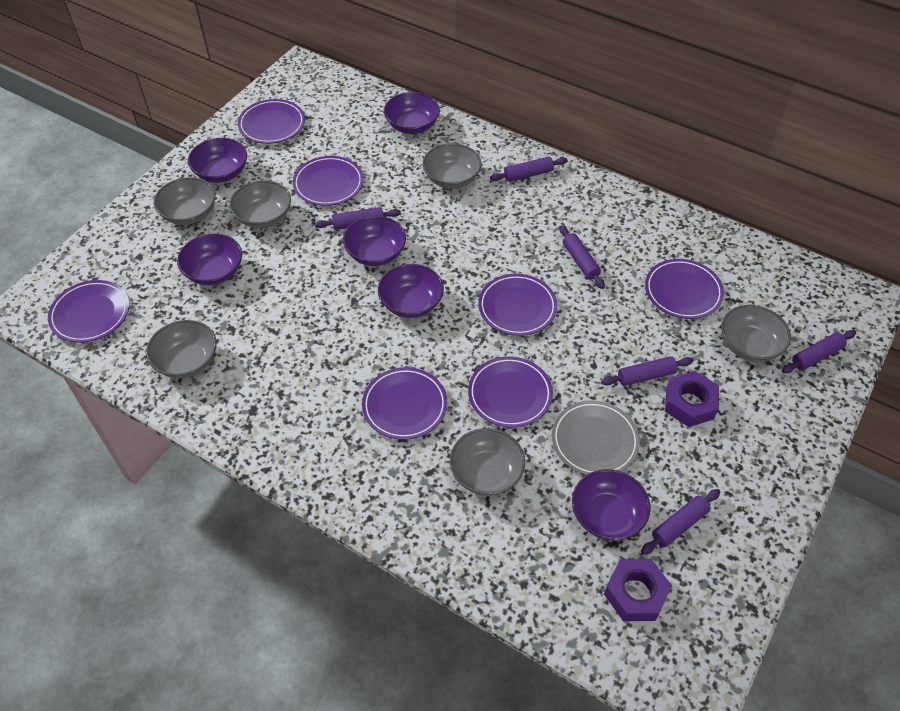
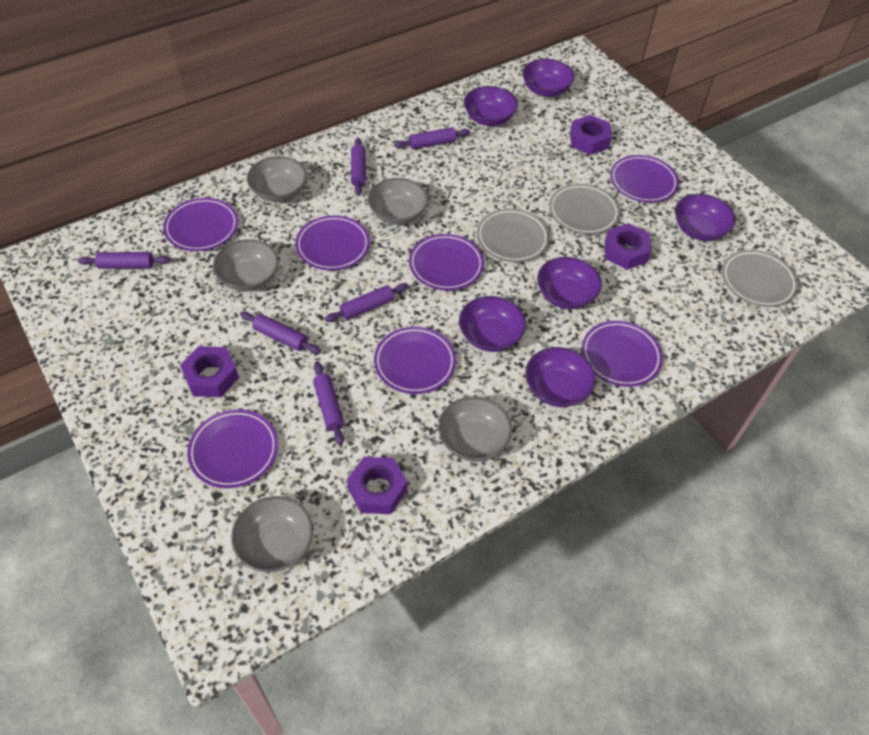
grey bowl: [146,320,217,378] [154,177,216,225] [230,180,291,228] [422,143,482,189] [450,428,525,496] [721,305,791,362] = 6 -> [213,239,279,291] [231,496,313,572] [247,156,307,202] [368,178,428,225] [438,396,512,462] = 5
grey plate: [552,401,640,475] = 1 -> [477,209,550,262] [549,184,620,235] [722,250,798,307] = 3
purple nut: [604,559,672,621] [665,371,719,427] = 2 -> [180,346,239,397] [347,457,408,514] [570,115,612,155] [605,223,651,270] = 4

